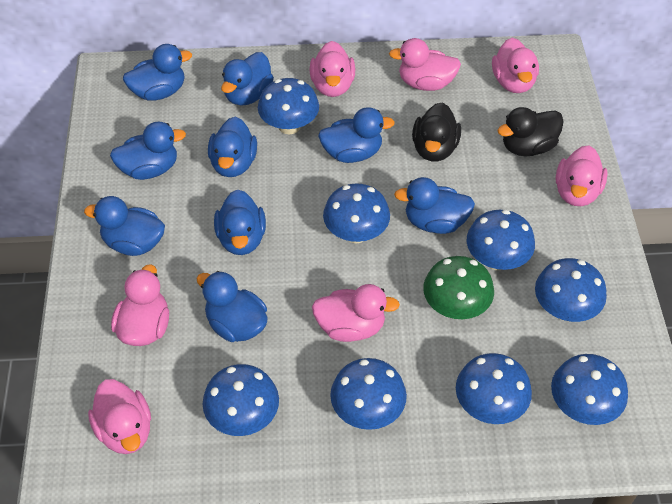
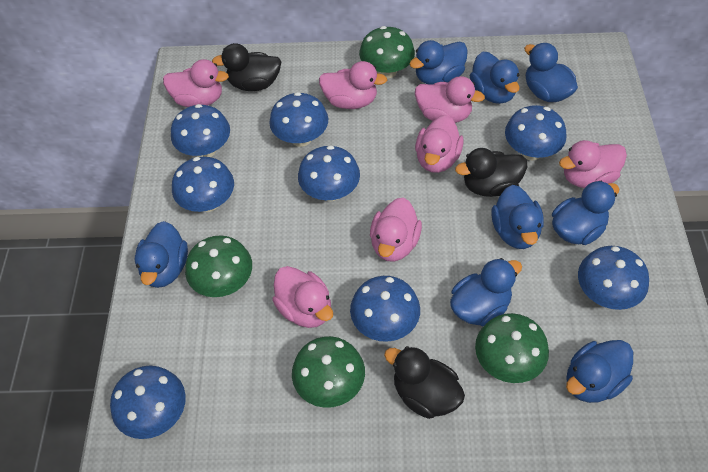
black duck: [412,103,461,161] [497,107,564,156] = 2 -> [212,43,281,91] [384,346,465,419] [455,148,527,197] = 3
blue duck: [84,196,165,256] [110,122,186,180] [123,44,192,101] [197,271,268,342] [208,117,257,177] [214,189,266,255] [221,52,274,106] [318,107,395,163] [394,177,475,234] = 9 -> [135,221,188,288] [409,40,468,85] [450,258,522,326] [470,52,520,104] [491,185,544,249] [524,43,578,102] [552,181,619,245] [566,340,633,403] = 8
green mushroom: [423,256,494,319] = 1 -> [185,235,252,297] [292,336,365,408] [359,26,415,79] [475,313,549,383] = 4

